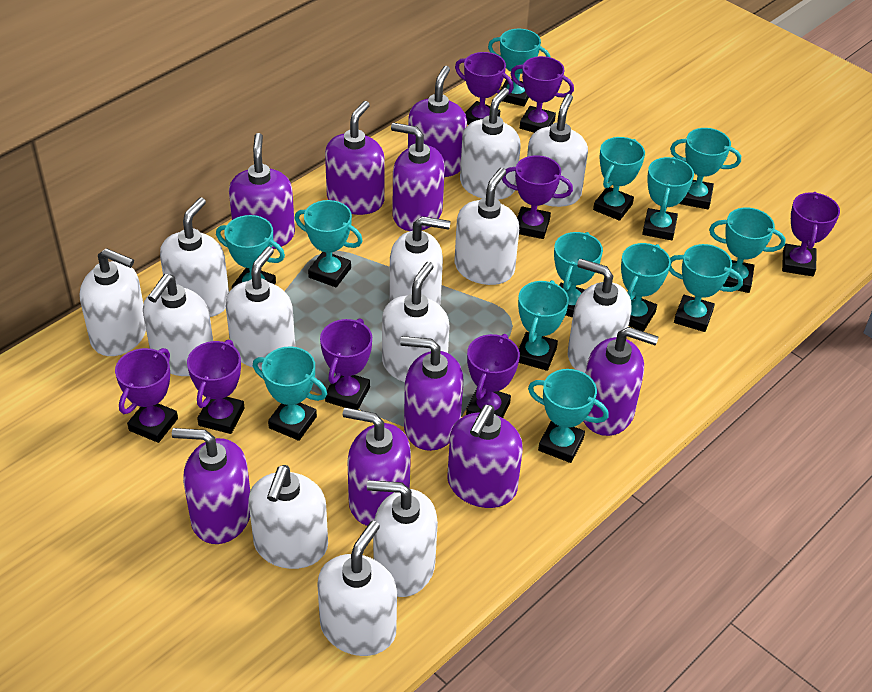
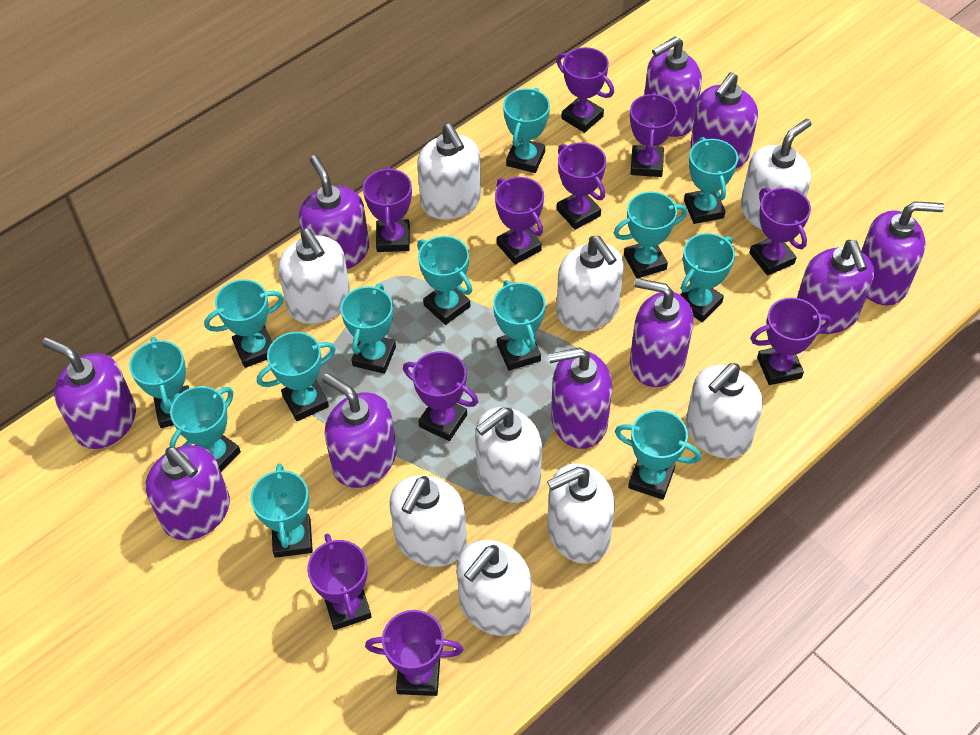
purple soap dispenser: [172,428,250,544] [229,133,295,249] [325,101,385,215] [343,408,411,526] [391,123,445,231] [400,336,464,451] [408,66,467,177] [447,405,523,508] [583,327,658,436] = 9 -> [42,337,136,449] [145,445,230,540] [299,155,369,269] [322,373,397,488] [548,347,612,449] [630,278,693,387] [644,36,702,137] [690,72,758,168] [797,240,874,334] [861,201,944,306] = 10
purple trophy: [115,348,178,443] [187,340,245,434] [320,318,372,410] [455,52,514,125] [466,334,520,418] [502,155,573,239] [510,56,574,133] [782,192,840,276] = 8 -> [307,533,372,630] [363,166,412,252] [365,610,463,696] [403,351,478,441] [495,177,544,264] [556,47,614,133] [557,142,606,230] [630,92,677,177] [749,188,811,276] [750,298,831,385] = 10
white soap dispenser: [80,248,146,356] [143,274,213,376] [160,197,229,317] [226,246,295,369] [248,465,328,569] [317,521,397,656] [367,480,438,597] [382,262,450,382] [390,216,450,305] [455,168,519,285] [460,88,521,200] [527,94,588,207] [568,259,632,373] = 13 -> [278,228,350,324] [389,475,467,567] [417,124,481,219] [457,540,532,636] [475,407,542,503] [547,464,615,563] [556,236,624,331] [686,363,763,459] [741,119,812,230] = 9

